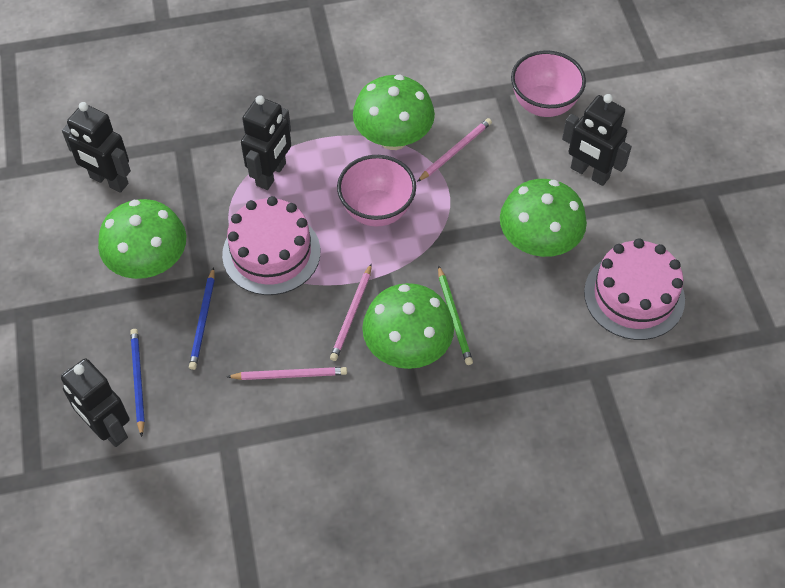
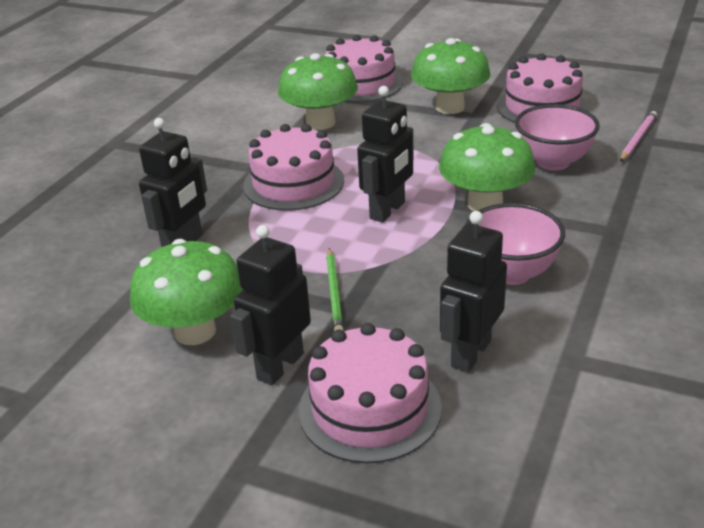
blue pencil: [130,329,145,437] [189,267,215,370] = 2 -> none = 0
pink cake: [222,196,320,295] [584,238,685,340] = 2 -> [243,124,344,211] [299,323,442,464] [325,35,403,103] [497,53,588,123] = 4
pink pencil: [227,367,347,380] [330,263,372,361] [417,118,492,182] = 3 -> [620,111,657,162] = 1

